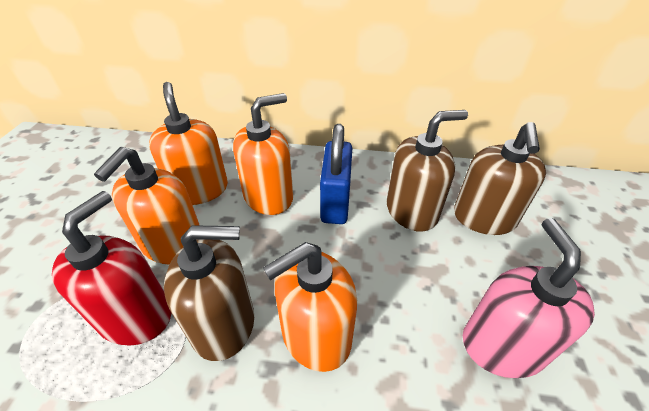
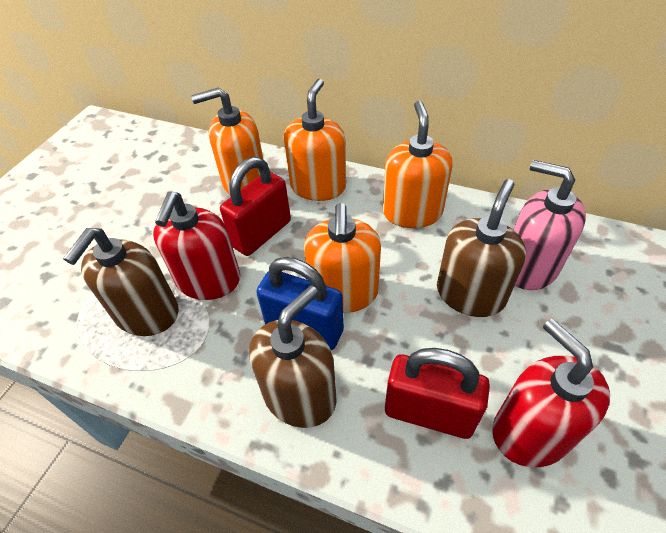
red padlock: none = 0 -> [220,157,291,256] [385,348,490,439] = 2
red soap dispenser: [52,191,172,346] = 1 -> [153,192,240,300] [493,319,610,467] = 2

